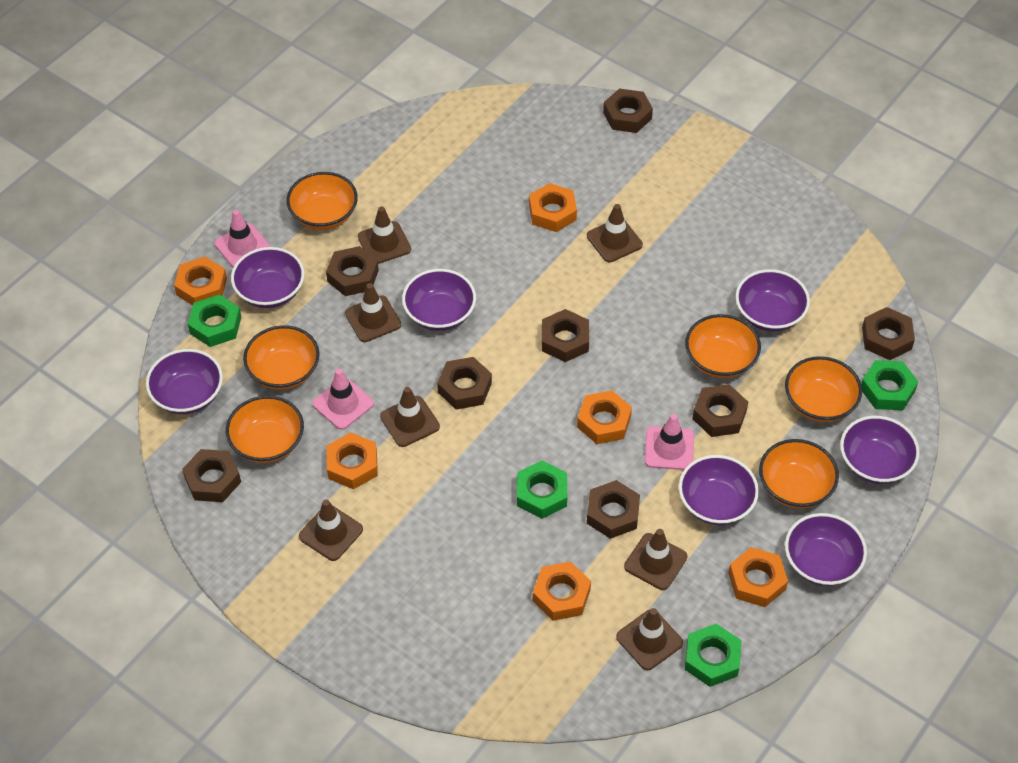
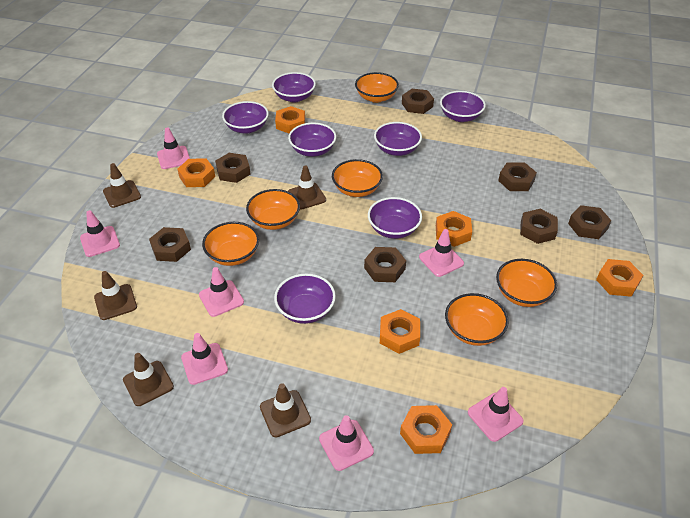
brown nut: [182,449,241,502] [326,246,379,296] [437,357,492,410] [542,309,589,362] [587,480,640,539] [603,89,653,133] [692,384,748,437] [862,307,915,360] = 8 -> [149,227,191,262] [215,153,250,183] [364,247,406,282] [402,89,434,114] [498,162,537,191] [520,209,558,244] [568,205,612,239] = 7
brown traffic cone: [299,499,363,561] [345,283,401,342] [358,207,411,264] [380,387,440,447] [587,204,643,262] [616,608,683,670] [624,529,687,590] = 7 -> [94,271,137,320] [103,163,141,208] [123,353,174,406] [260,383,311,437] [288,165,326,210] = 5
green nut: [188,294,241,347] [517,461,567,519] [685,624,742,687] [861,360,919,410] = 4 -> none = 0
pink traffic cone: [214,210,271,267] [313,369,374,430] [645,414,694,470] = 3 -> [80,210,120,257] [157,127,190,169] [181,333,228,385] [199,267,244,317] [319,415,374,471] [419,229,464,277] [468,387,523,442] = 7

